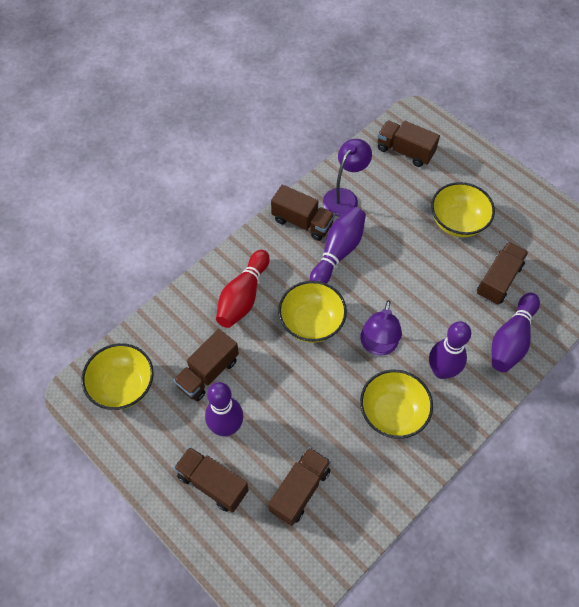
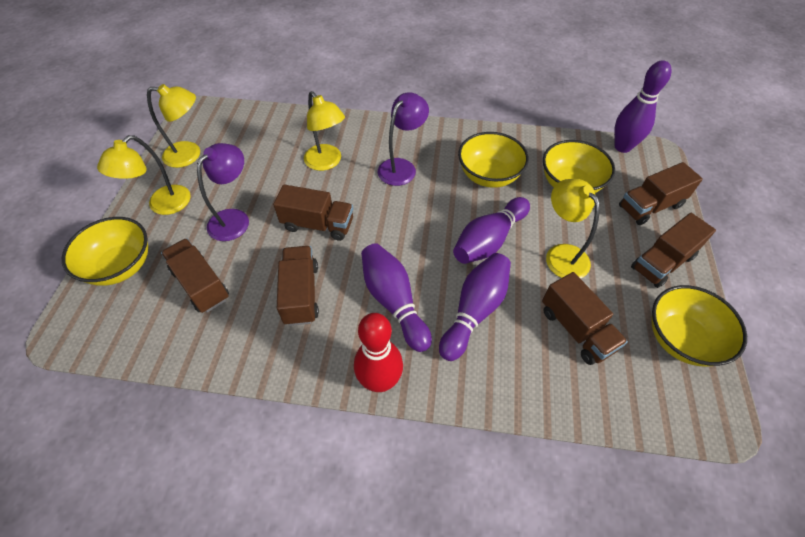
yellow lamp: none = 0 -> [97,135,191,215] [147,84,200,168] [304,91,345,171] [546,179,600,278] = 4

